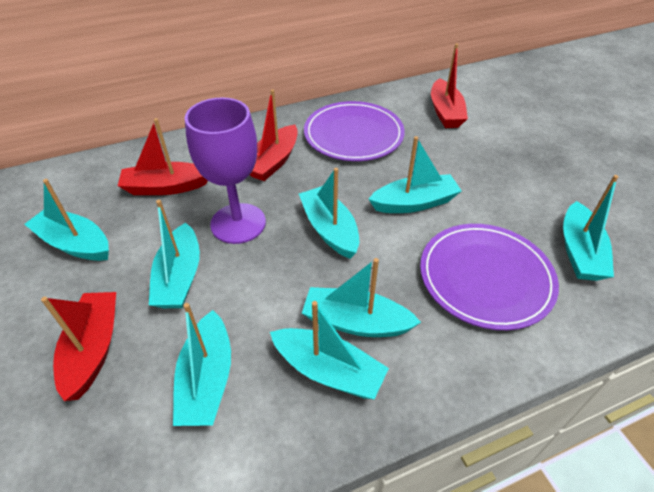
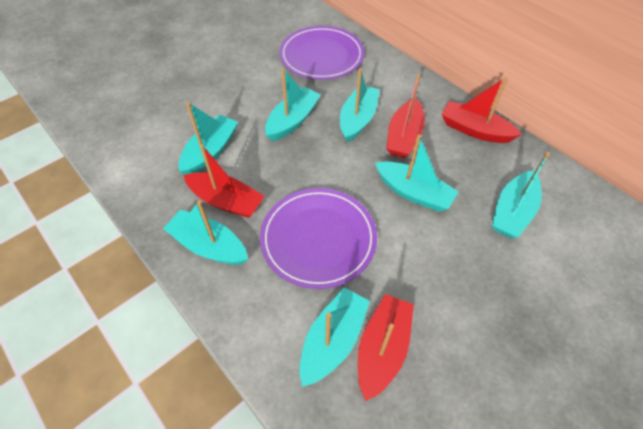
purple goblet: [184,97,266,244] = 1 -> none = 0
turquoise boat: [24,179,109,261] [149,200,200,308] [173,303,231,426] [270,301,389,399] [299,168,359,259] [302,258,421,337] [369,136,462,213] [563,175,619,281] = 8 -> [163,201,248,265] [179,102,238,175] [265,69,321,141] [299,287,370,387] [340,68,380,142] [375,134,458,212] [492,152,550,238] = 7

